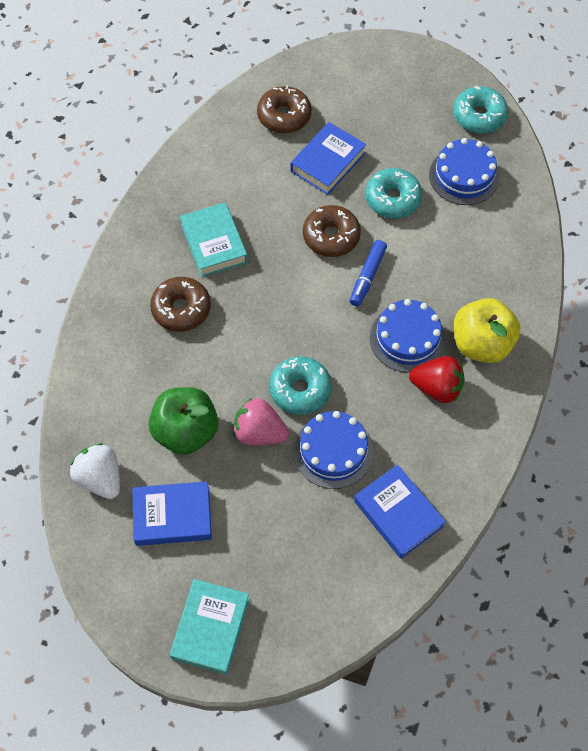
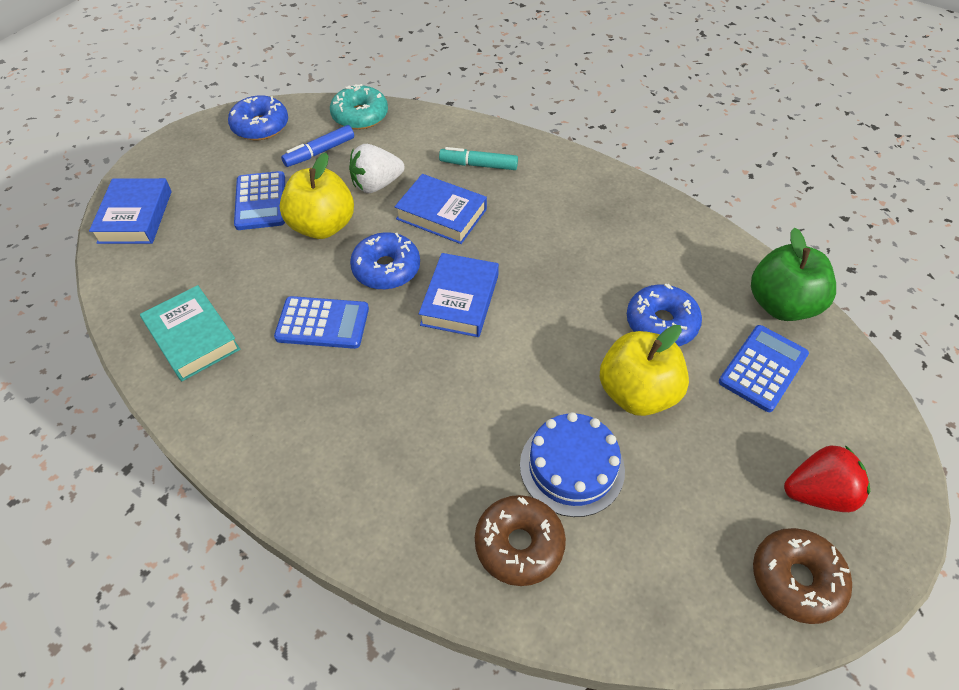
blue cake: [293,411,373,489] [370,299,446,373] [429,138,499,205] = 3 -> [520,412,625,517] = 1
blue calculator: none = 0 -> [234,171,285,230] [274,296,369,349] [719,325,809,412] = 3
blue donut: none = 0 -> [228,95,288,140] [350,232,420,290] [627,284,702,346] = 3
brown donut: [150,277,211,332] [257,85,311,133] [303,205,361,257] = 3 -> [475,495,566,586] [753,528,852,624] = 2
pink strawberry: [233,397,289,445] = 1 -> none = 0
turquoise book: [170,579,250,675] [180,202,248,277] = 2 -> [140,285,240,381] = 1
turquoise donut: [269,356,331,415] [365,168,422,218] [453,86,508,133] = 3 -> [330,84,388,130] = 1
turquoise marker: none = 0 -> [439,147,518,170] = 1
yellow apple: [454,298,521,363] = 1 -> [280,153,354,239] [600,325,689,416] = 2

